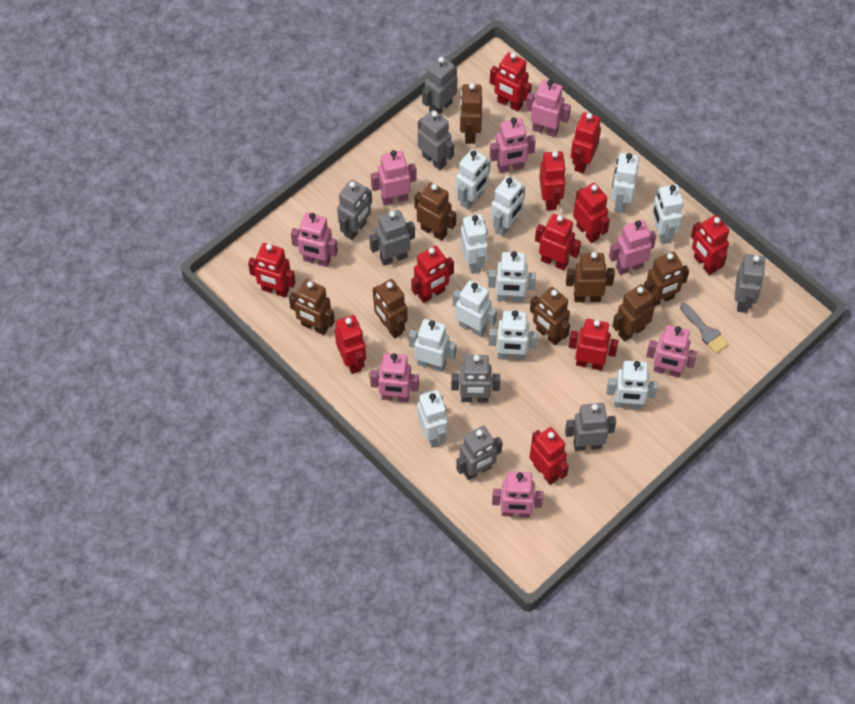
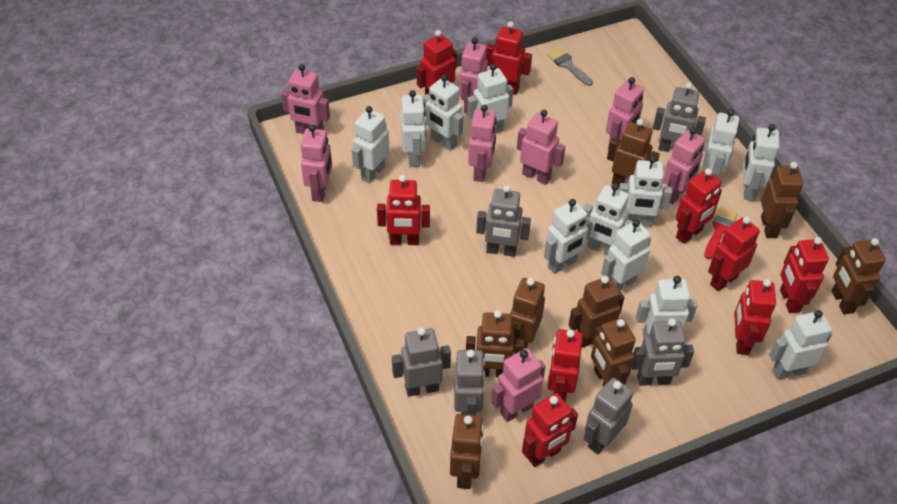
grey robot: [337,180,372,240] [369,210,415,266] [418,110,454,170] [422,56,458,114] [451,355,500,402] [456,426,503,480] [565,403,616,451] [735,254,766,313] = 8 -> [392,327,451,397] [454,349,485,415] [476,185,531,257] [584,378,633,454] [632,318,694,386] [653,83,706,152] = 6
red brush: none = 0 -> [704,207,738,259] = 1
red robot: [248,243,296,298] [335,315,366,374] [411,245,454,303] [490,52,532,112] [530,427,569,485] [535,214,581,270] [539,151,566,211] [569,319,619,371] [571,112,601,173] [573,183,610,243] [691,215,729,275] = 11 -> [377,175,430,245] [416,30,457,95] [486,21,532,95] [522,393,578,467] [547,329,583,401] [675,168,722,244] [708,216,760,291] [734,279,776,355] [780,237,829,313] = 9
white robot: [409,319,456,372] [417,390,448,448] [453,281,497,337] [456,149,490,210] [460,214,488,274] [488,251,536,302] [488,311,538,360] [491,176,525,236] [607,360,658,409] [611,153,639,213] [652,184,683,244] = 11 -> [352,106,390,183] [401,90,426,167] [423,75,463,151] [467,64,513,133] [544,199,592,274] [583,183,633,255] [601,220,651,291] [619,156,672,227] [636,276,697,339] [703,109,739,177] [743,124,780,201] [769,310,832,380] = 12

